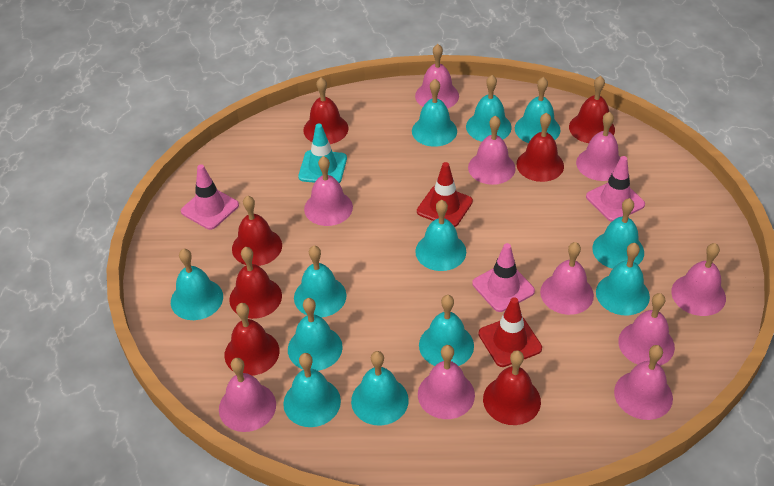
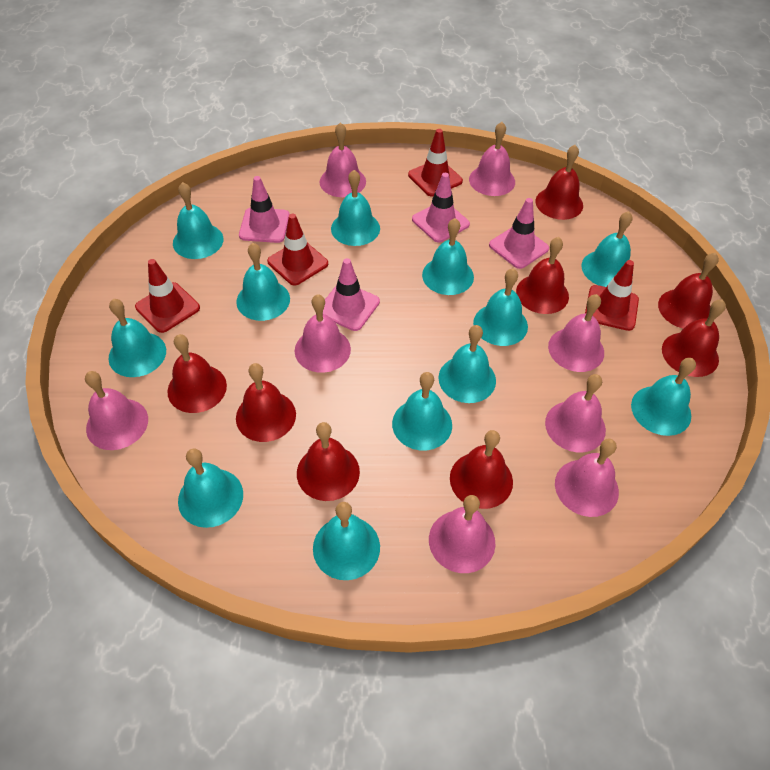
pink bell: [219,358,276,432] [304,156,353,226] [415,44,459,109] [418,345,475,419] [468,115,516,185] [540,242,594,315] [576,112,621,181] [614,345,673,420] [618,293,675,366] [671,243,726,316] = 10 -> [85,371,148,450] [295,294,351,373] [320,122,366,197] [429,495,496,573] [469,122,515,196] [545,374,606,452] [548,294,604,372] [555,438,619,517] = 8
pink traffic cone: [181,164,239,230] [472,243,535,312] [586,156,645,222] = 3 -> [239,176,290,243] [323,258,380,331] [412,173,470,242] [489,198,549,269] = 4
red bell: [224,303,279,376] [229,247,282,319] [232,196,282,266] [303,78,349,144] [483,350,541,425] [516,113,564,182] [569,76,615,143] = 7 -> [167,334,227,413] [236,363,296,442] [297,422,360,501] [450,430,513,509] [516,237,569,314] [536,145,583,220] [658,253,719,329] [662,299,726,377] = 8
red traffic cone: [417,162,473,227] [478,297,542,367] = 2 -> [135,259,200,333] [267,214,328,286] [408,129,463,196] [585,260,639,331] = 4
turquoise traffic cone: [298,123,347,183] = 1 -> none = 0

